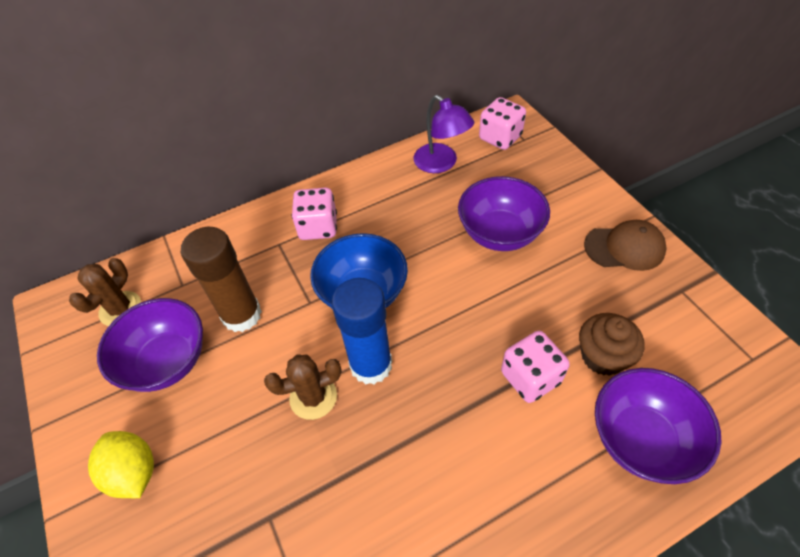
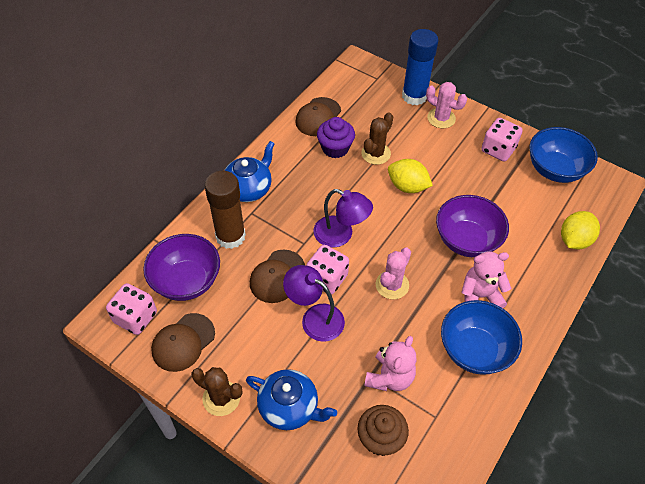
blue bowl: [310,233,408,308] = 1 -> [441,300,522,375] [530,127,598,183] = 2
blue teapot: none = 0 -> [224,141,275,202] [246,369,337,430] = 2
brown cap: [584,220,667,271] = 1 -> [151,313,215,372] [250,250,305,303] [295,97,341,136] = 3
pink cactus: none = 0 -> [376,247,411,299] [426,82,467,128] = 2
pink teddy bear: none = 0 -> [364,336,417,391] [461,251,511,308] = 2
purple bowl: [97,298,203,392] [458,176,550,251] [595,368,721,484] = 3 -> [143,234,220,301] [436,195,509,257] = 2
purple cupcake: none = 0 -> [317,117,355,158] = 1
purple lamp: [414,95,474,173] = 1 -> [283,265,345,342] [313,189,373,248] = 2
yellow lemon: [88,431,154,498] = 1 -> [388,159,433,193] [561,211,600,249] = 2

